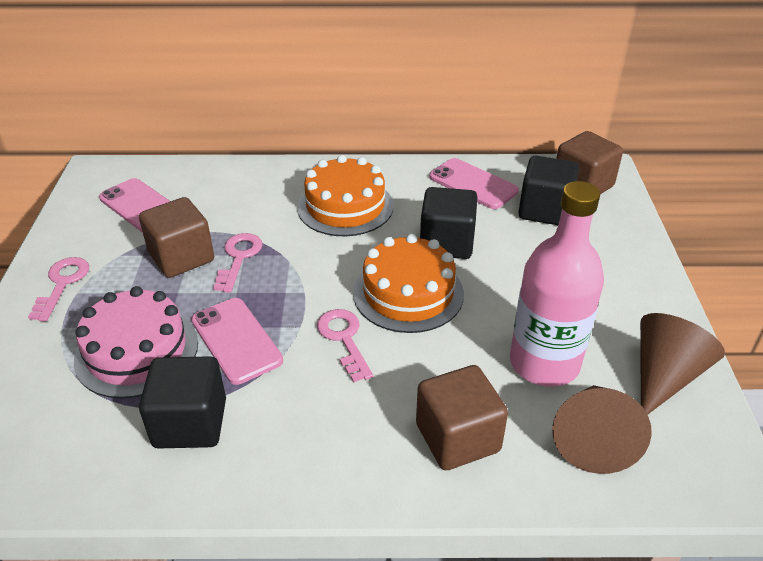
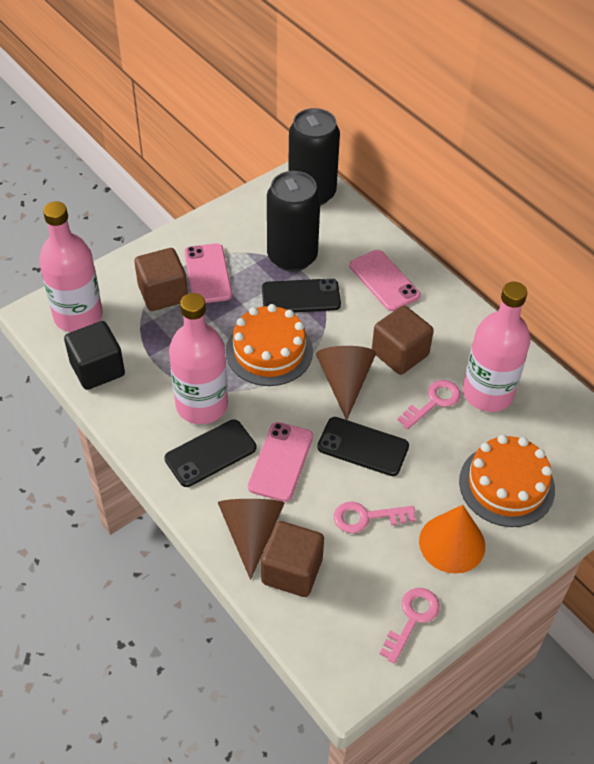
black can: none = 0 -> [267,171,321,272] [288,108,340,206] = 2
black cube: [139,356,226,448] [420,187,477,259] [518,156,579,225] = 3 -> [64,321,125,390] = 1
black phone: none = 0 -> [164,419,256,487] [262,278,341,312] [317,417,409,476] = 3
orange cone: none = 0 -> [419,505,485,574] = 1
pink bottle: [510,181,604,387] = 1 -> [39,202,103,332] [169,293,228,424] [463,282,530,412] = 3
pink cake: [74,286,198,398] = 1 -> none = 0

